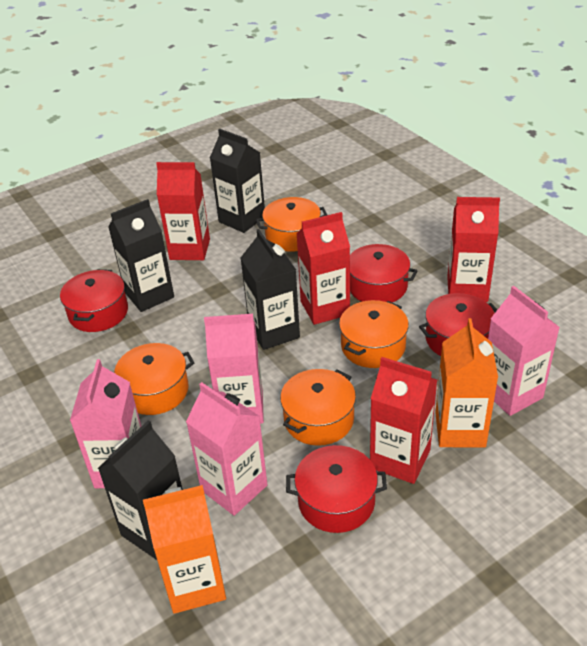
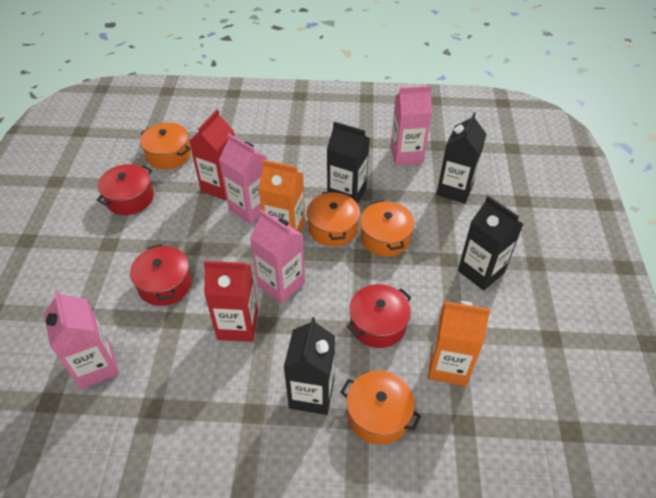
red carton: [156,162,210,260] [296,212,350,325] [370,357,437,484] [447,197,500,302] = 4 -> [189,110,235,201] [204,261,258,342] = 2
red pot: [60,269,128,332] [286,445,387,533] [350,244,417,302] [419,293,497,356] = 4 -> [96,164,154,215] [130,244,192,306] [347,284,411,348] = 3

